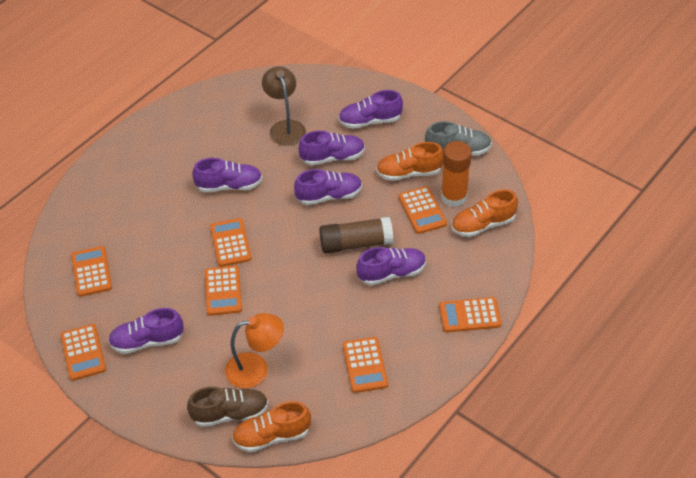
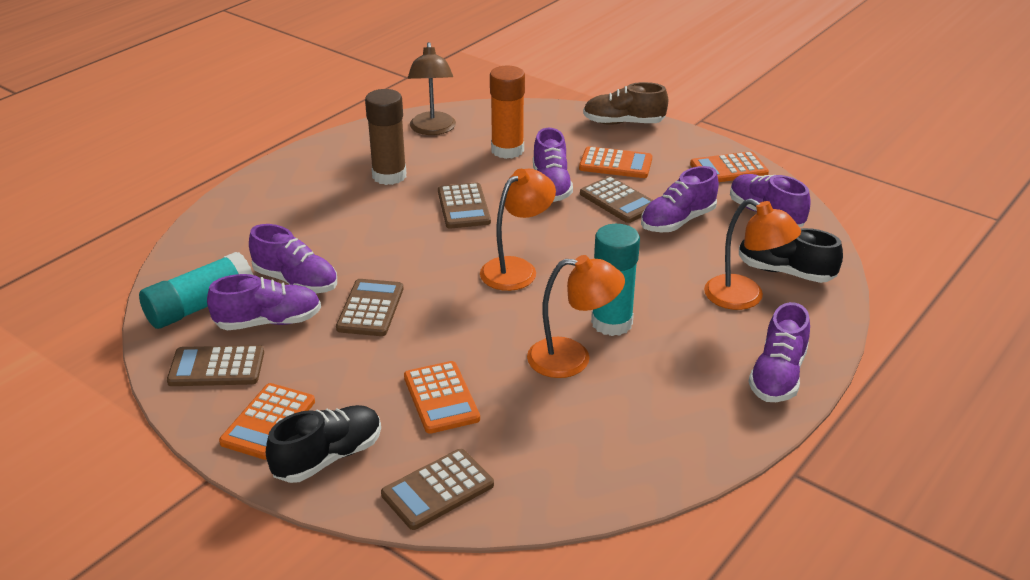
black shoe: none = 0 -> [266,405,381,483] [739,228,843,283] = 2
brown calculator: none = 0 -> [167,345,264,386] [336,279,403,336] [381,449,494,530] [438,183,491,229] [580,176,653,223] = 5
grey shoe: [425,121,492,155] = 1 -> none = 0
orange calculator: [61,324,106,381] [71,246,112,297] [205,266,242,316] [210,218,252,267] [343,337,388,393] [398,186,447,234] [439,297,501,332] = 7 -> [219,383,315,460] [404,361,480,434] [579,146,652,178] [690,151,769,182] = 4
orange lamp: [225,313,284,389] = 1 -> [480,169,556,291] [527,255,625,378] [704,199,801,310] = 3
orange shoe: [232,401,311,452] [376,142,443,181] [451,189,518,237] = 3 -> none = 0
turquoise glue stick: none = 0 -> [139,252,253,329] [591,224,640,336] = 2

